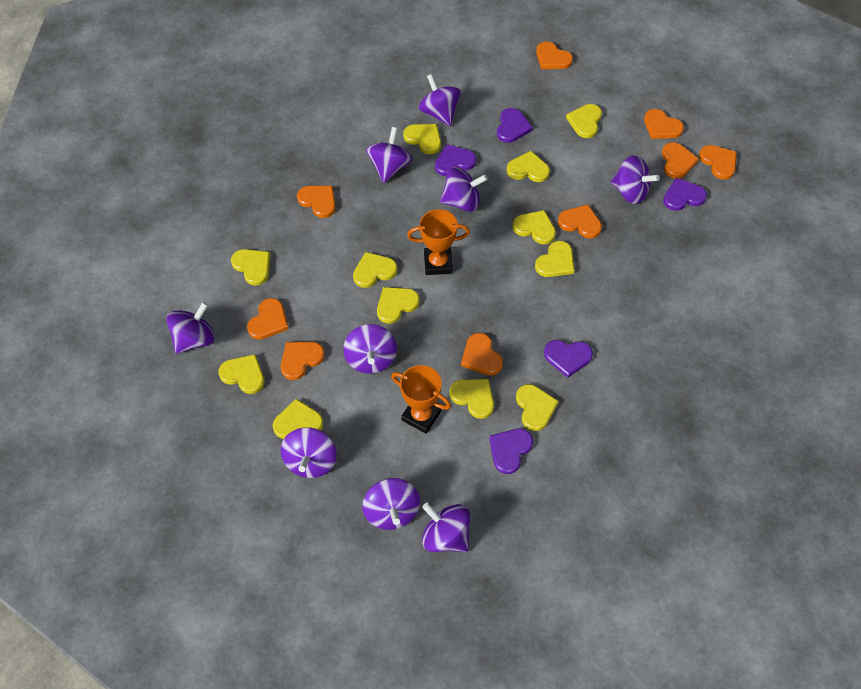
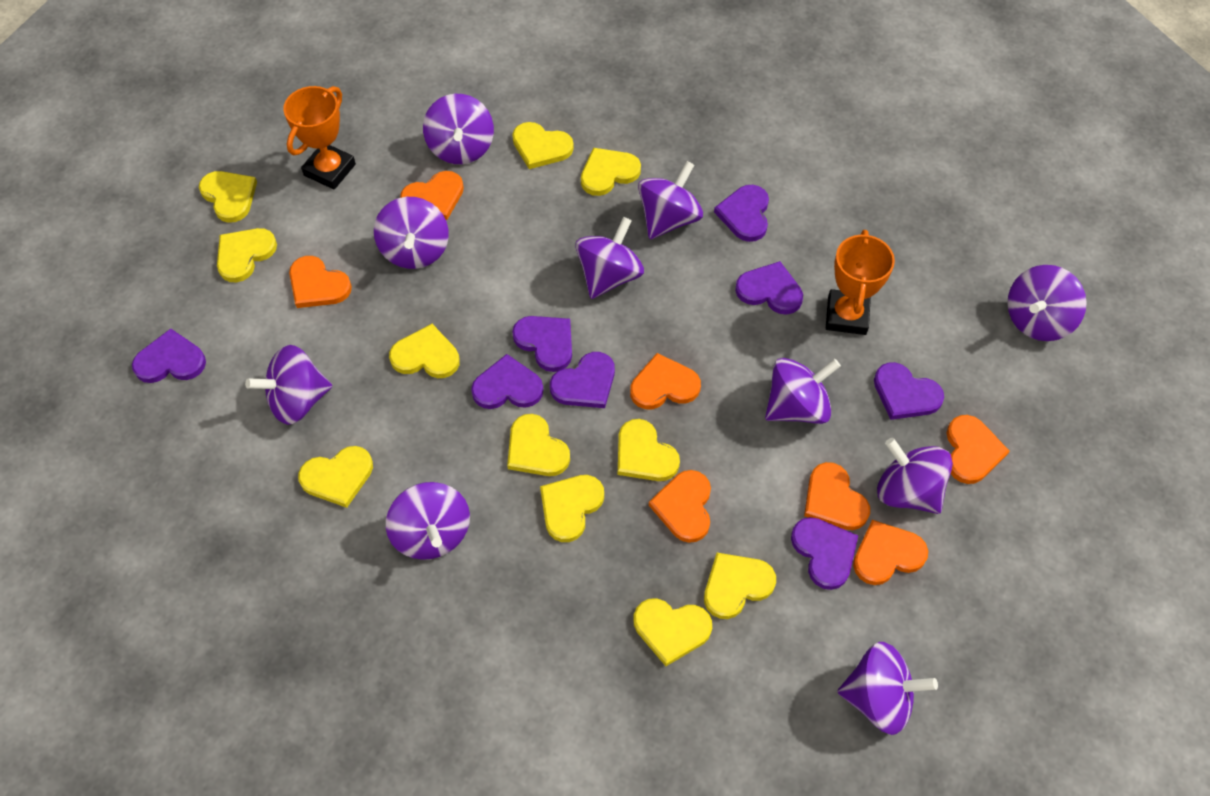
orange heart: [247,298,289,340] [281,342,325,380] [297,185,336,218] [461,333,503,376] [536,42,573,69] [558,204,602,239] [644,109,684,139] [662,142,699,179] [699,145,737,180] = 9 -> [289,256,352,308] [400,171,464,220] [630,353,701,409] [649,470,711,543] [804,462,870,530] [853,520,928,585] [946,415,1010,484] = 7
purple heart: [435,144,476,176] [489,429,533,474] [497,108,533,143] [544,340,593,378] [663,178,707,211] = 5 -> [132,329,206,383] [471,354,543,409] [512,316,572,372] [550,352,615,408] [714,185,769,242] [735,261,803,315] [791,517,858,590] [874,362,944,420] = 8
purple spinning top: [166,302,215,354] [281,427,337,478] [343,324,397,374] [362,478,420,530] [366,127,413,183] [419,74,461,126] [422,503,470,552] [440,167,488,212] [611,155,660,204] = 9 -> [245,345,332,425] [374,197,449,269] [386,482,470,560] [423,94,494,164] [575,217,644,299] [638,161,703,239] [765,358,841,424] [837,642,938,735] [877,438,953,514] [1007,265,1087,341] = 10
yellow heart: [218,354,265,394] [231,249,270,286] [273,399,323,439] [353,252,398,288] [377,287,420,324] [403,124,441,154] [449,379,494,419] [507,151,550,182] [512,210,556,245] [516,384,559,431] [535,241,574,277] [566,104,602,138] = 12 -> [199,171,257,223] [217,228,277,282] [298,446,373,508] [389,324,460,378] [507,414,570,476] [512,122,574,169] [540,475,604,542] [581,148,641,196] [618,419,680,481] [633,598,712,666] [704,553,776,619] = 11

